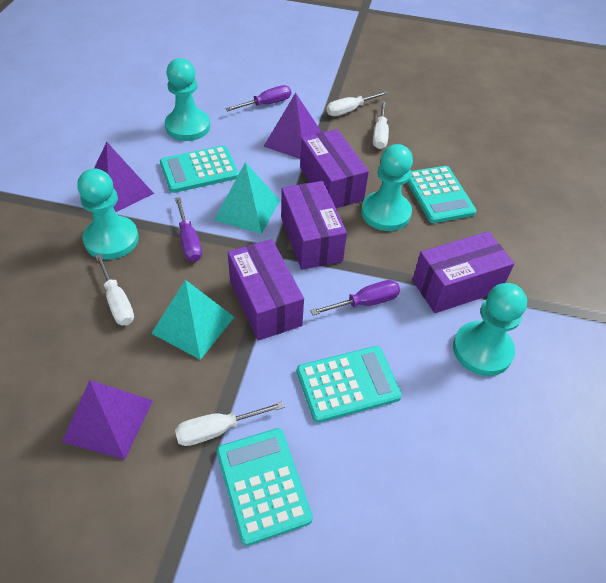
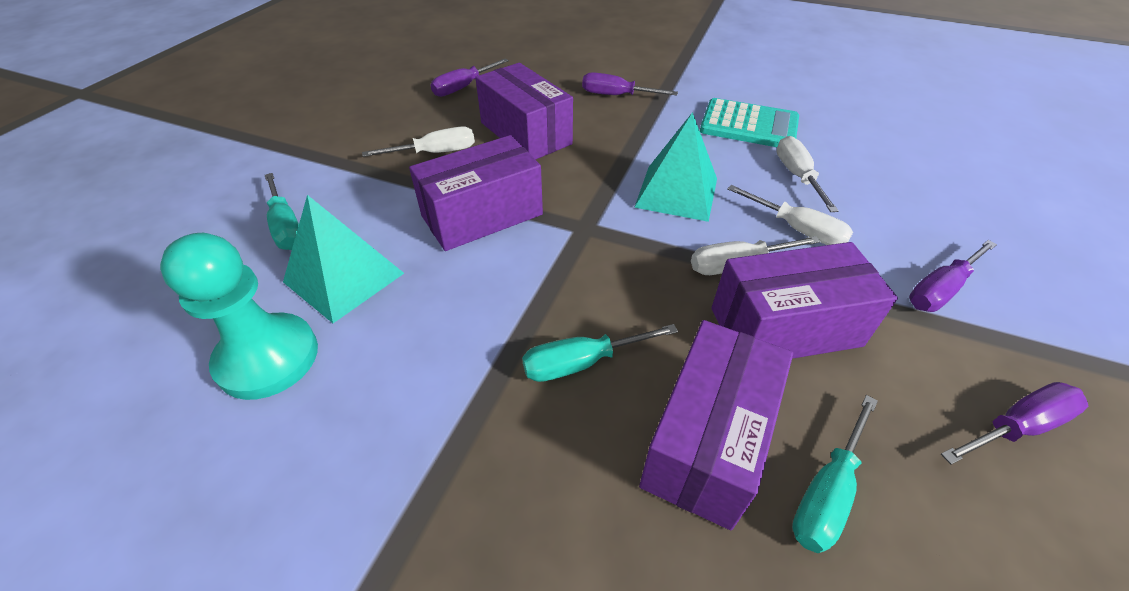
purple pyramid: [62,380,153,460] [94,142,154,212] [263,93,321,159] = 3 -> none = 0
purple screwdriver: [175,197,202,262] [226,85,291,111] [311,280,400,315] = 3 -> [430,58,509,97] [582,72,678,95] [909,240,997,312] [941,382,1088,465] = 4
turquoise calculator: [160,146,239,193] [217,428,313,546] [297,346,402,423] [407,166,477,223] = 4 -> [700,98,799,147] = 1
turquoise pawn: [77,168,139,260] [165,58,210,141] [361,144,413,231] [453,283,527,376] = 4 -> [160,233,318,400] = 1
turquoise screwdriver: none = 0 -> [265,173,299,250] [522,324,678,382] [792,395,878,553] = 3

